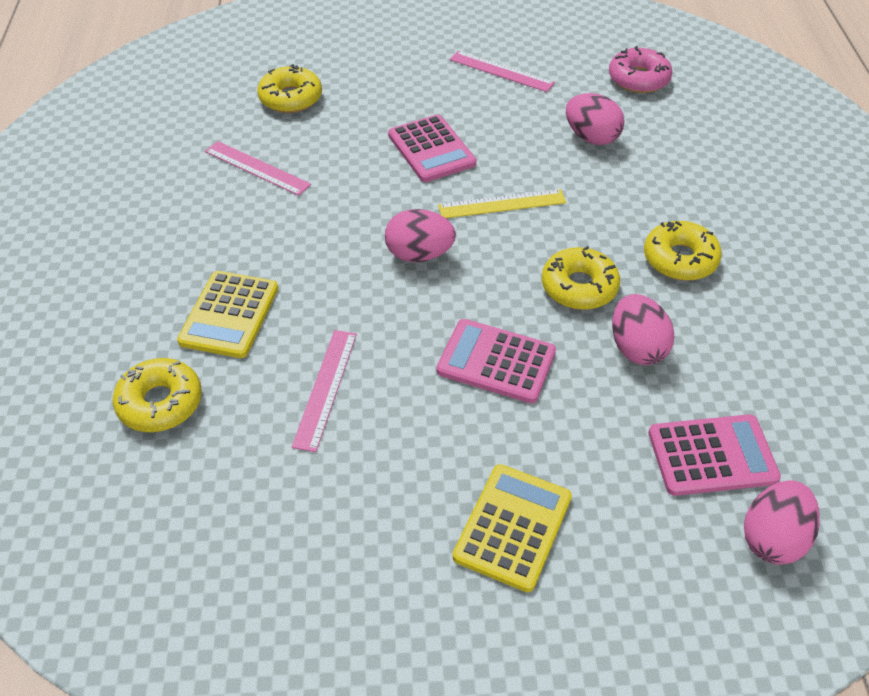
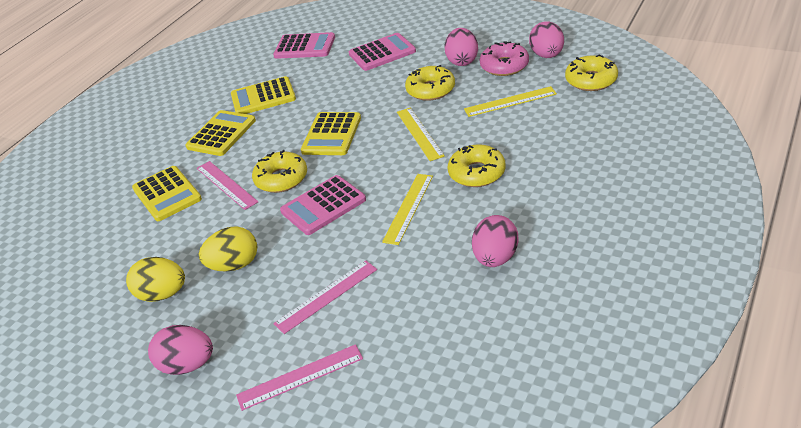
yellow calculator: [177,271,278,358] [453,464,572,592] = 2 -> [132,166,202,221] [185,110,256,156] [231,76,296,114] [301,112,361,155] = 4
yellow egg: none = 0 -> [126,257,185,302] [199,226,257,272] = 2
yellow ruler: [438,189,566,218] = 1 -> [382,174,433,245] [397,108,445,161] [464,86,557,117] = 3

